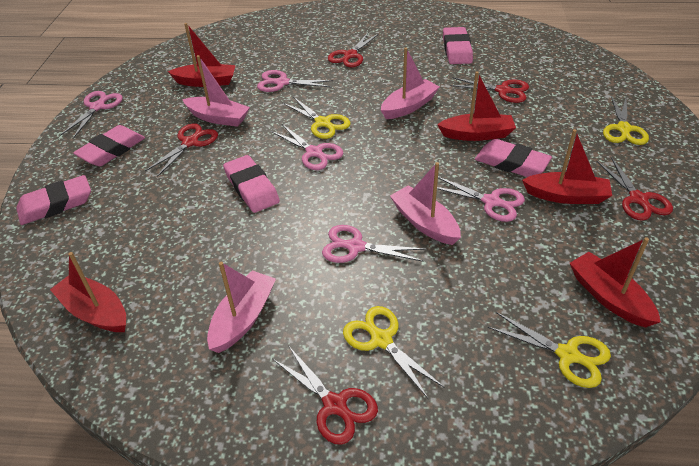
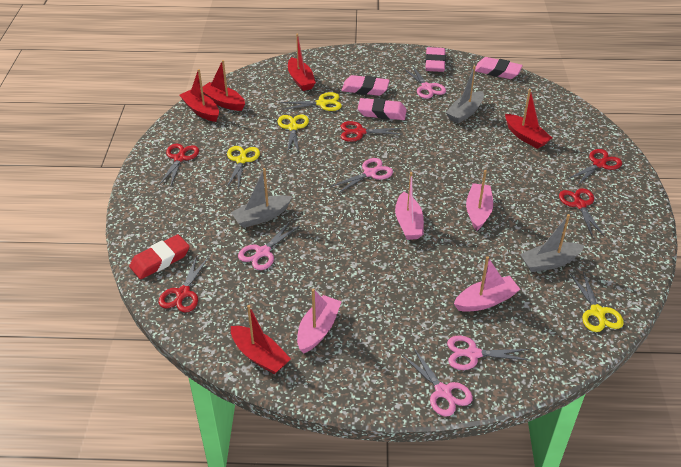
grey boat: none = 0 -> [231,168,292,228] [446,66,484,124] [520,214,585,272] = 3
pink eraser: [16,175,91,225] [73,125,145,166] [223,155,280,213] [443,27,473,64] [475,139,552,177] = 5 -> [341,75,390,96] [358,98,407,120] [425,47,446,72] [475,57,523,79] = 4
red eraser: none = 0 -> [129,234,190,279] = 1

